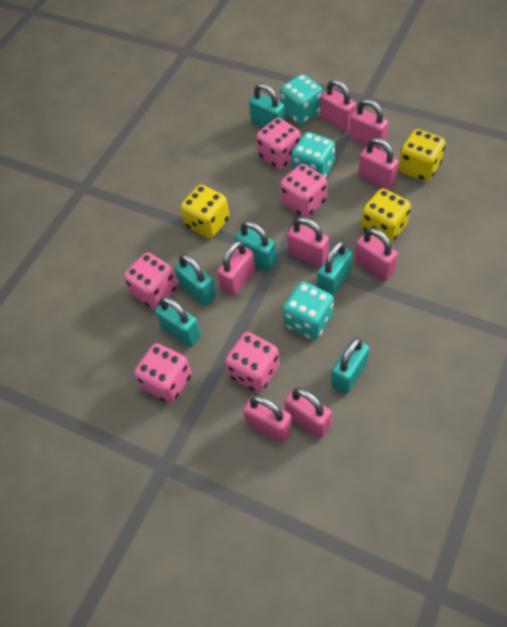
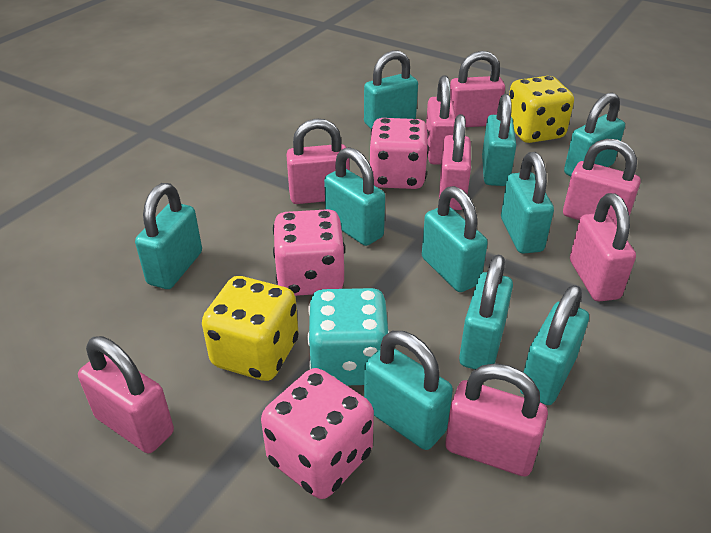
pink dice: [124,253,178,309] [134,343,192,403] [225,332,280,393] [256,118,301,170] [280,164,327,218] = 5 -> [261,368,374,499] [273,209,345,296] [370,118,429,189] = 3
turquoise dice: [280,74,323,124] [283,282,334,340] [291,132,335,177] = 3 -> [307,288,389,385] = 1
turquoise padlock: [155,296,201,347] [174,254,216,306] [235,221,277,272] [249,83,285,128] [317,241,352,296] [331,337,369,394] = 6 -> [135,183,202,289] [324,147,385,246] [364,50,418,129] [364,331,453,450] [422,186,488,292] [459,255,513,369] [482,94,516,186] [501,152,554,254] [520,285,589,405] [564,93,625,176] = 10
yellow dice: [180,185,229,238] [361,189,411,243] [398,129,445,182] = 3 -> [202,276,298,381] [509,76,574,143] = 2

